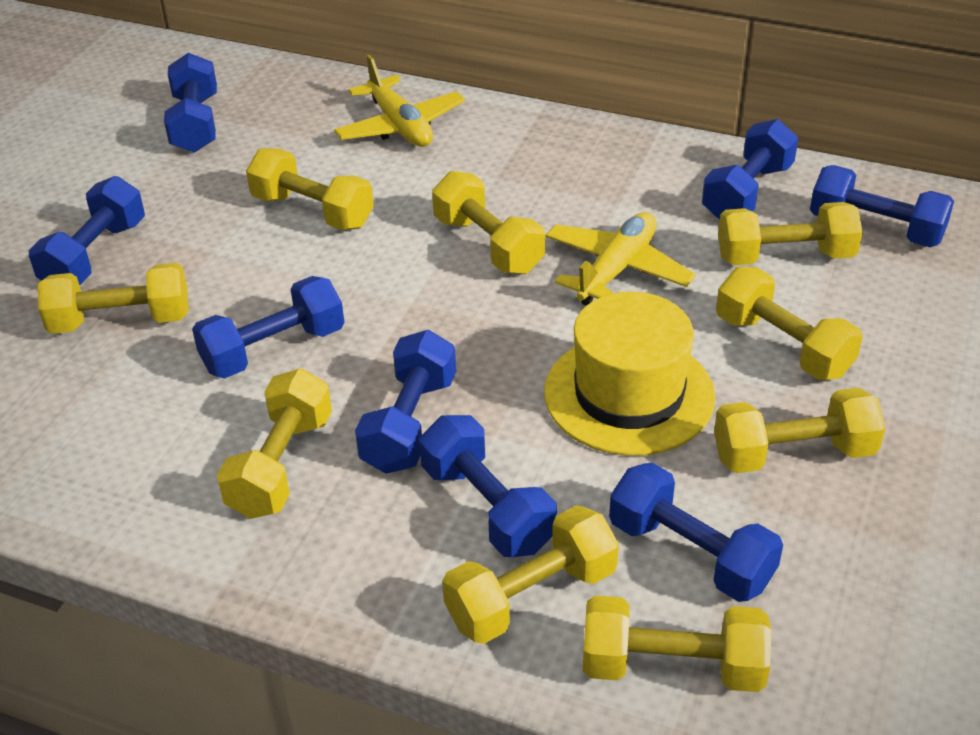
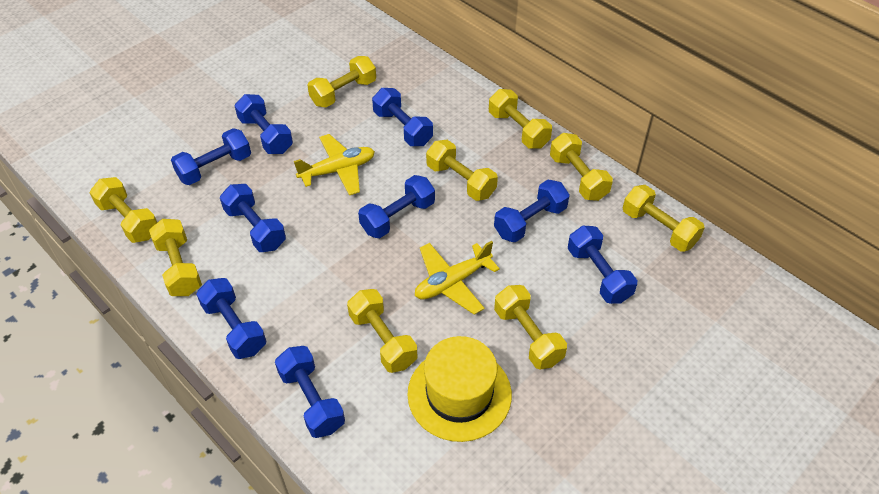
blue dumbbell: [29,176,145,285] [164,53,217,153] [192,276,344,378] [355,330,456,474] [419,415,557,557] [609,463,783,602] [702,119,798,220] [810,165,954,247] = 8 -> [171,128,251,185] [196,278,266,359] [220,184,286,252] [235,94,293,154] [275,346,345,438] [358,175,435,238] [372,88,433,146] [494,180,570,242] [568,225,637,304] = 9

